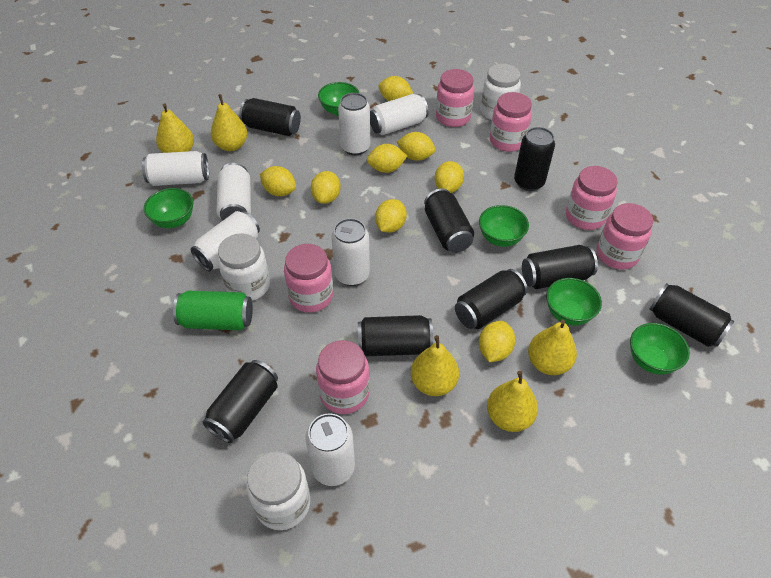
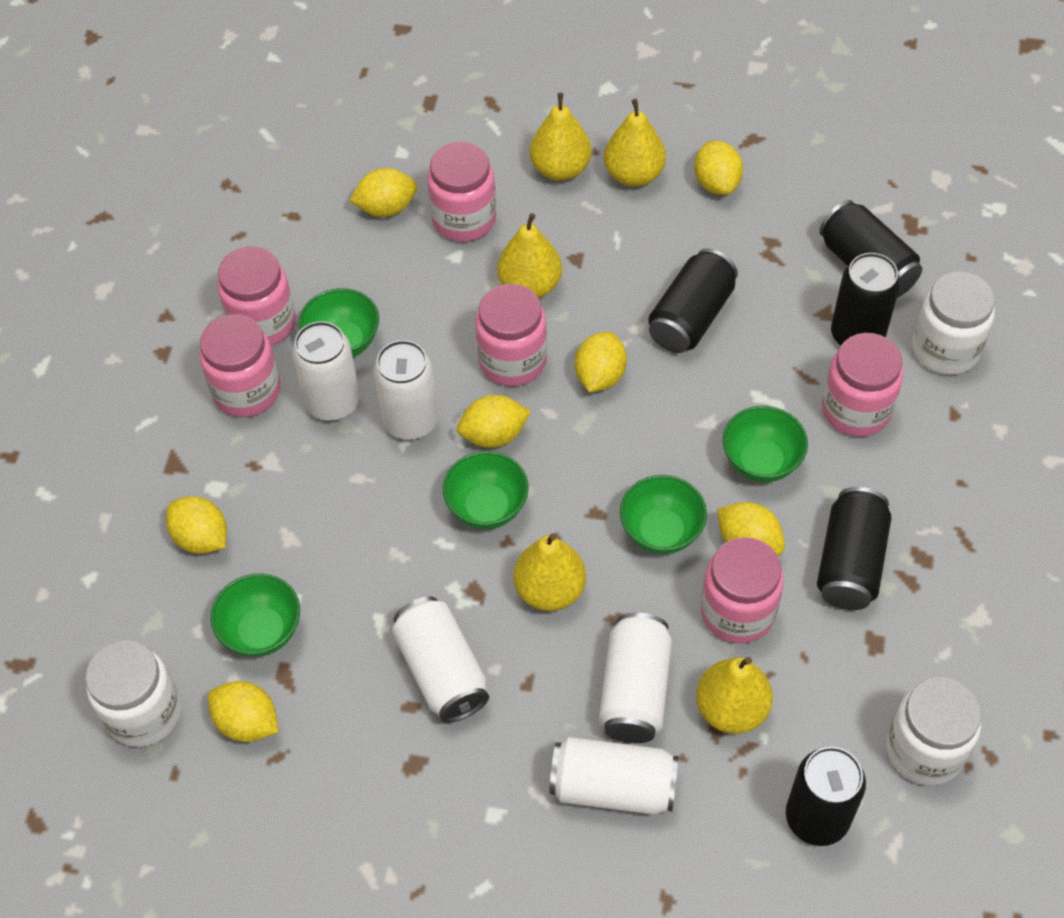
black can: [203,360,278,443] [239,98,301,136] [358,315,433,357] [424,189,474,253] [455,269,528,329] [514,127,555,191] [522,245,598,289] [649,283,734,347] = 8 -> [649,249,738,353] [786,747,866,846] [817,487,891,610] [819,200,922,298] [831,253,900,346] = 5
green can: [173,291,253,330] = 1 -> none = 0
white can: [142,151,209,186] [191,211,260,272] [216,163,251,221] [306,413,355,486] [331,218,370,286] [338,93,370,155] [370,94,428,135] = 7 -> [292,321,360,421] [373,340,438,440] [392,596,489,723] [549,737,678,815] [599,613,672,743] = 5
yellow lemon: [260,166,296,196] [311,171,341,204] [367,144,407,173] [375,199,407,233] [378,76,413,101] [397,132,436,161] [435,161,464,193] [479,321,515,362] = 8 -> [166,496,227,554] [208,681,279,742] [349,168,417,217] [457,395,531,448] [575,332,627,392] [694,141,743,195] [717,502,785,556] = 7

